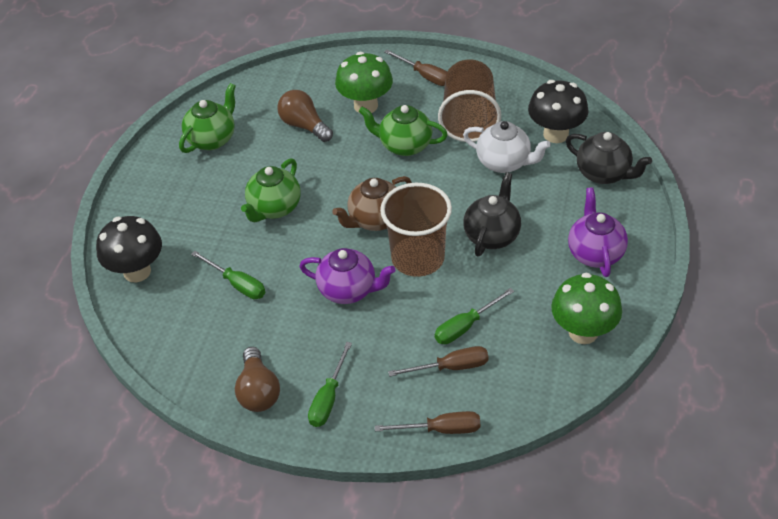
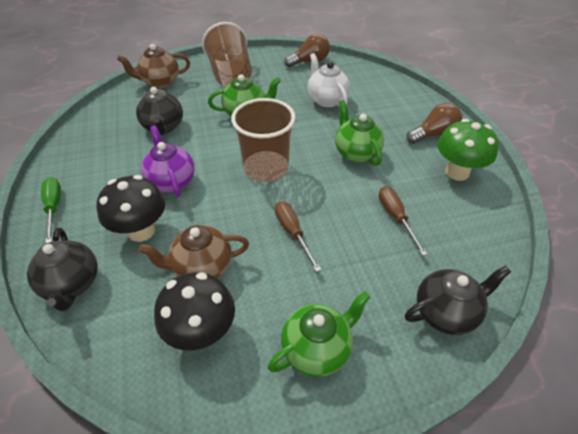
black teapot: [463,172,521,256] [566,132,652,184] = 2 -> [27,228,98,311] [136,85,183,135] [405,266,511,335] = 3
brown screwdriver: [375,411,480,434] [384,50,447,86] [388,346,489,377] = 3 -> [275,201,321,272] [379,186,428,256] = 2
brown teapot: [332,176,412,231] = 1 -> [117,44,190,88] [139,225,249,278] = 2
green mushroom: [335,52,393,113] [551,273,622,344] = 2 -> [437,119,499,181] = 1
green screwdriver: [191,251,265,299] [308,342,352,427] [435,288,514,344] = 3 -> [41,177,61,243] = 1
purple teapot: [299,248,396,304] [568,187,628,277] = 2 -> [141,125,194,197] = 1

